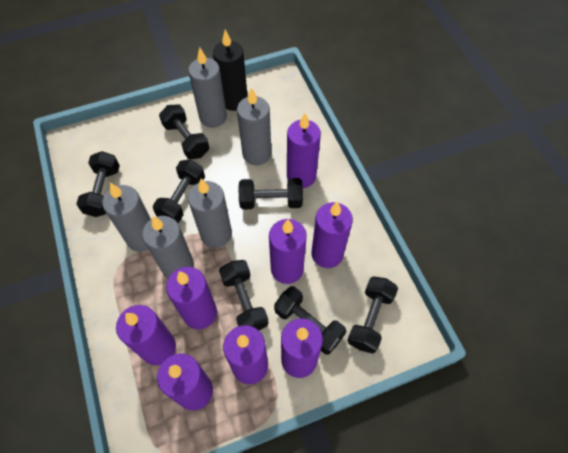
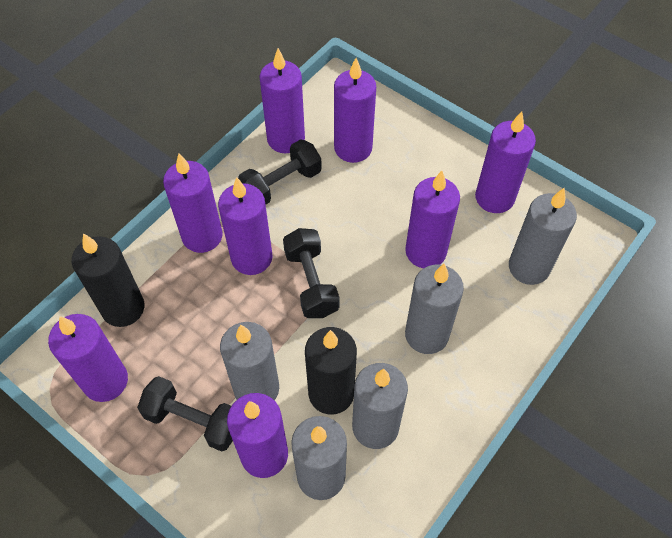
black candle: [213,30,248,111] = 1 -> [72,233,144,327] [305,327,357,414] = 2
black dumbbell: [76,151,120,217] [153,160,205,223] [159,104,209,159] [219,260,268,331] [238,178,303,210] [274,286,346,354] [347,276,398,354] = 7 -> [137,376,233,452] [238,139,322,205] [283,228,339,318] = 3

